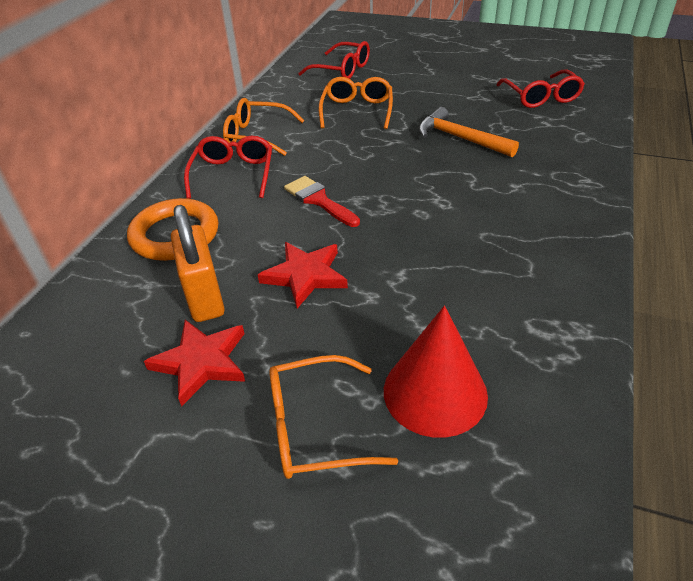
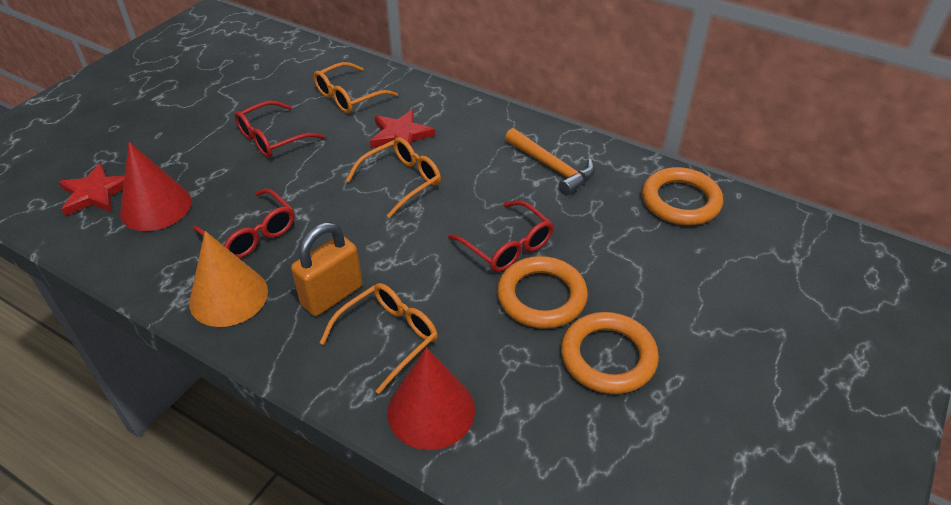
orange cone: none = 0 -> [189,231,268,327] = 1
orange ring: [127,198,218,261] = 1 -> [497,256,588,329] [561,312,659,394] [642,167,723,225] = 3
red brush: [284,176,360,227] = 1 -> none = 0
red cone: [384,306,488,438] = 1 -> [120,142,192,231] [387,347,475,450] = 2

